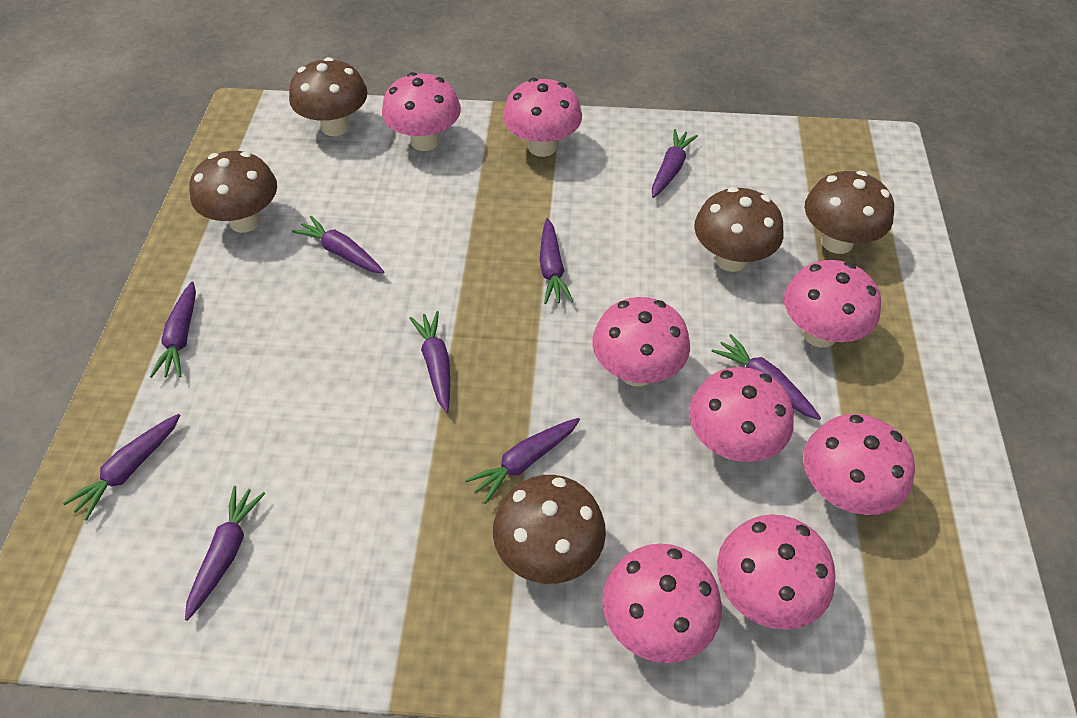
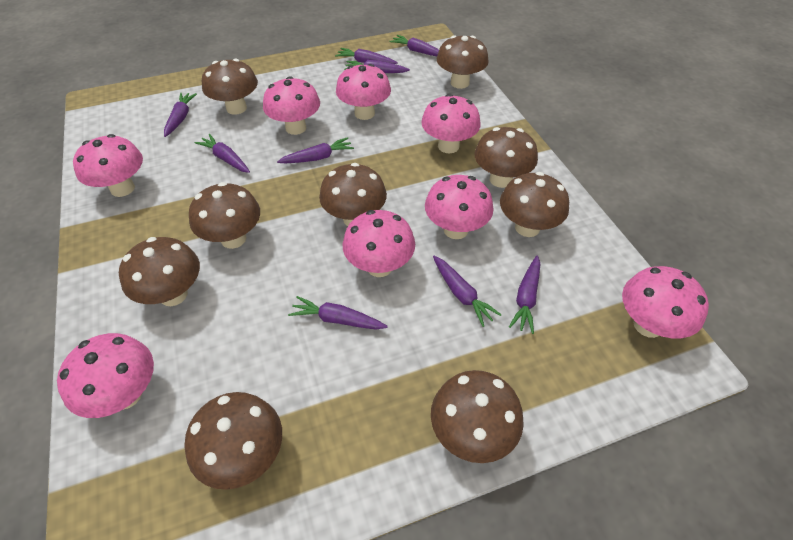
brown mushroom: [189,151,277,233] [289,57,368,136] [493,475,606,584] [694,187,783,272] [804,171,894,254] = 5 -> [119,237,200,306] [184,392,282,490] [189,182,260,249] [202,59,258,115] [319,163,387,226] [431,370,524,463] [437,35,489,89] [474,127,538,188] [500,172,569,237] = 9

